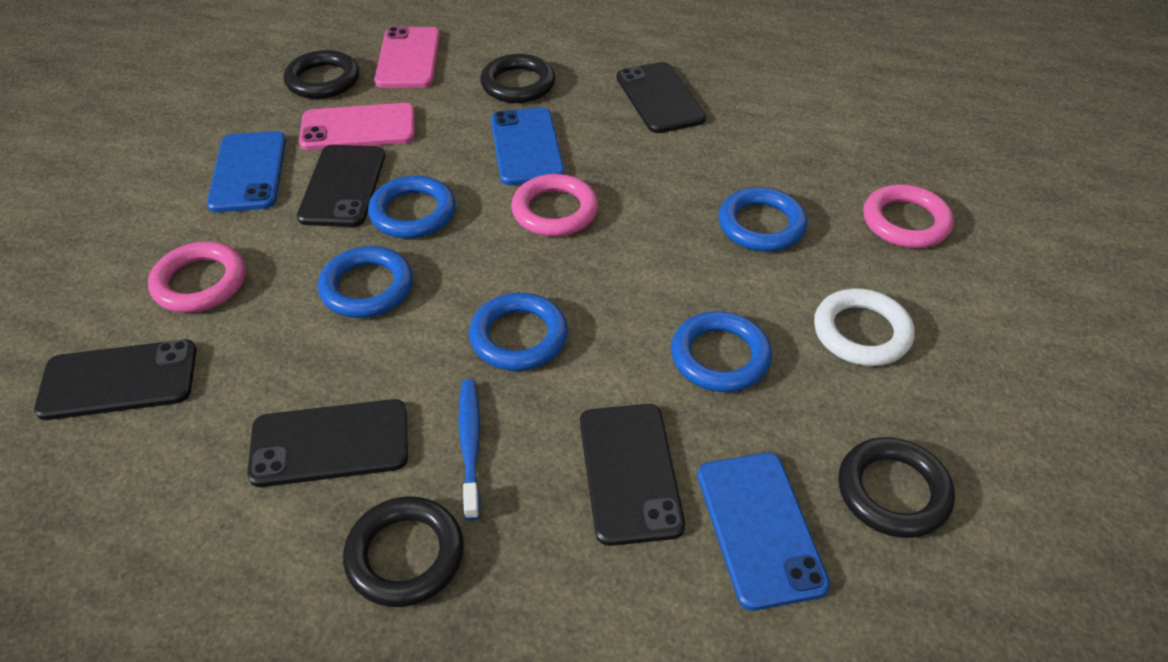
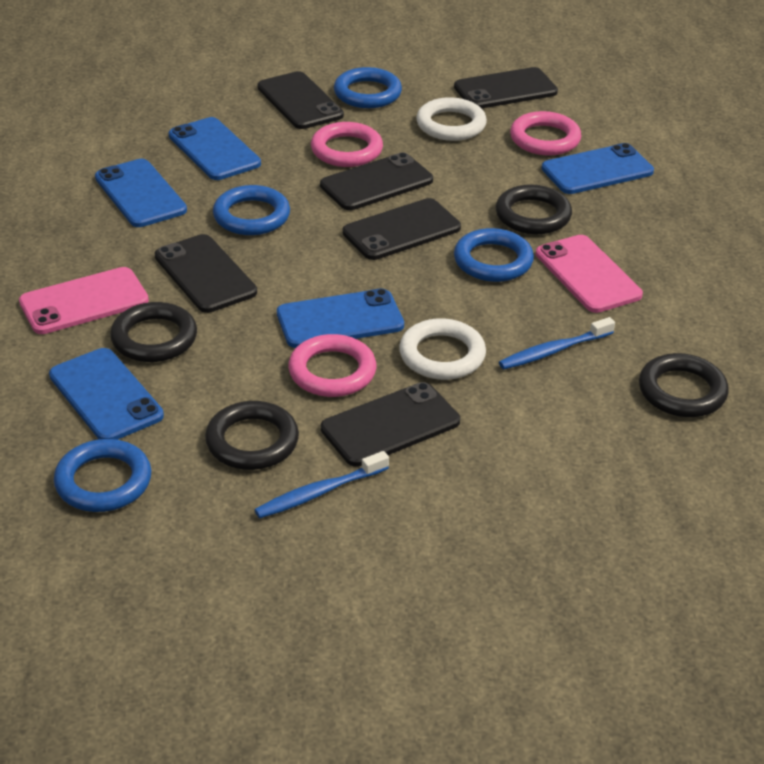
black phone: [34,340,197,420] [247,399,408,487] [297,145,385,227] [580,404,685,546] [617,62,706,133] = 5 -> [155,234,257,313] [257,71,344,129] [320,152,433,210] [321,382,460,467] [343,198,461,260] [454,67,558,109] = 6
blue phone: [207,131,286,212] [491,108,565,185] [698,453,830,611] = 3 -> [49,348,164,440] [95,159,187,227] [169,117,261,180] [277,288,404,348] [542,143,654,194] = 5
blue ring: [318,246,413,318] [368,176,456,239] [469,293,568,371] [671,311,772,392] [718,187,807,252] = 5 -> [54,439,151,512] [213,185,290,235] [334,67,402,108] [454,228,534,282] = 4
blue toothbrush: [458,379,481,520] = 1 -> [255,451,389,518] [499,317,615,369] = 2
white ring: [814,289,914,366] = 1 -> [399,318,486,380] [416,97,487,141] = 2

